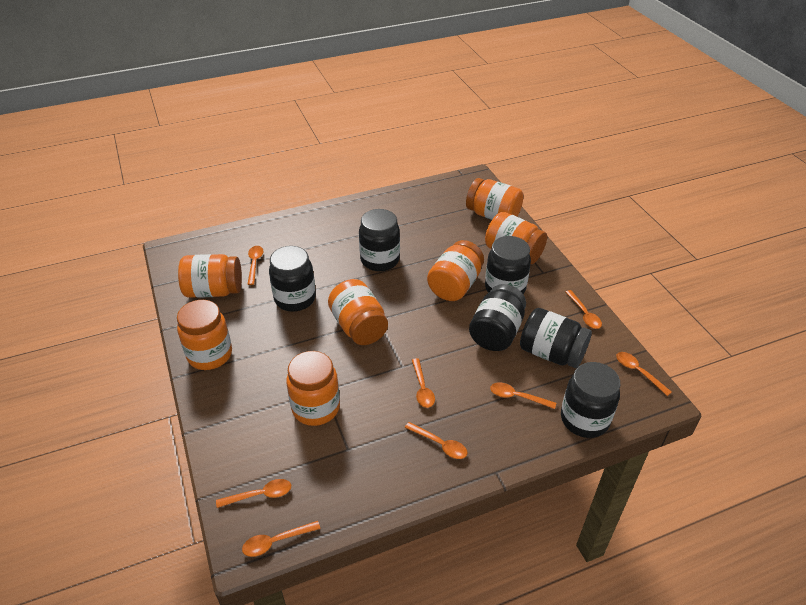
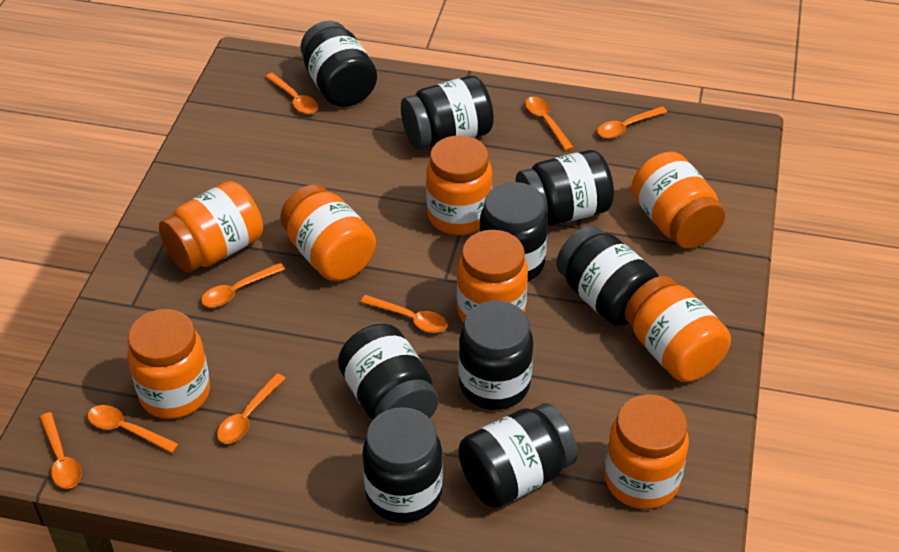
black jar: [269,246,316,311] [359,209,400,271] [469,284,526,351] [485,236,531,294] [520,308,592,368] [561,362,620,438] = 6 -> [301,21,377,107] [338,324,439,420] [362,407,443,523] [401,76,494,150] [458,403,578,508] [459,300,533,410] [479,182,548,282] [515,150,614,225] [556,226,659,326] = 9
orange jar: [177,300,232,370] [178,254,242,298] [286,351,340,426] [328,279,388,345] [427,240,484,301] [466,178,524,220] [485,212,547,264] = 7 -> [127,309,210,419] [159,181,263,273] [280,184,376,281] [426,135,492,235] [457,230,528,323] [604,394,689,509] [624,276,731,382] [631,152,725,249] = 8

